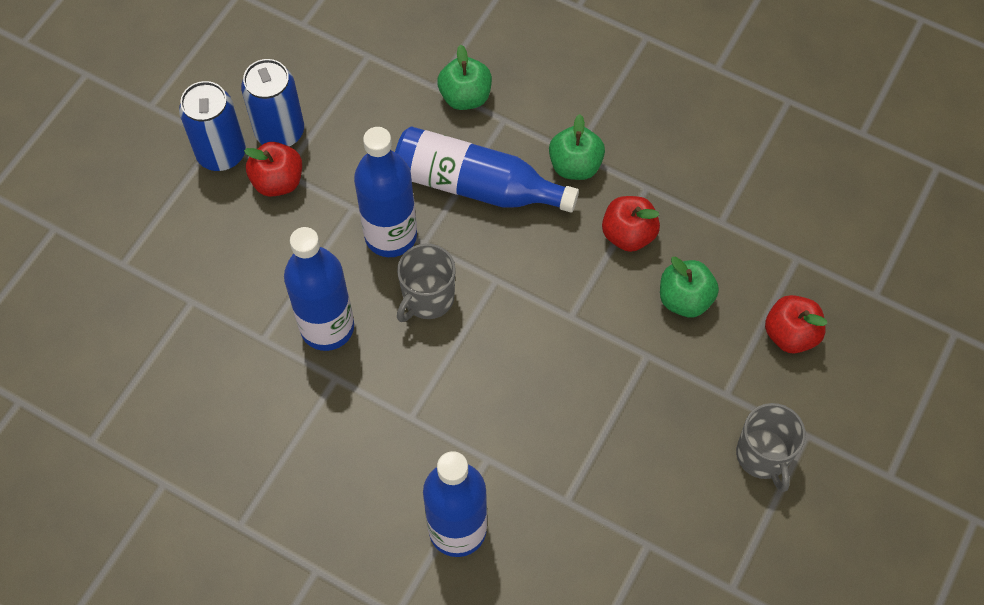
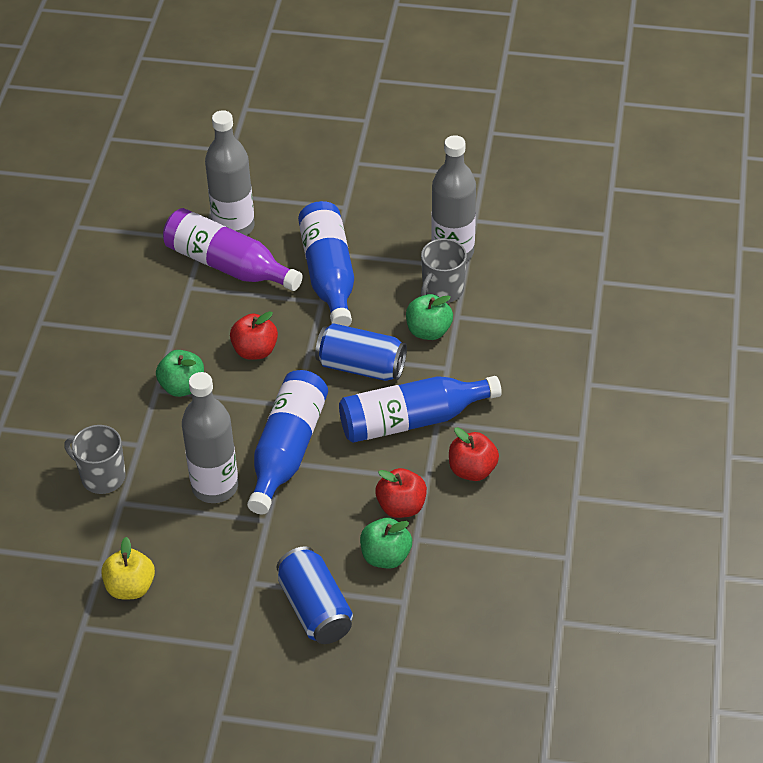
blue bottle: [284,227,354,351] [354,127,417,257] [395,126,579,213] [423,451,487,557] = 4 -> [247,370,328,515] [298,201,354,326] [339,376,502,443] = 3
grey bottle: none = 0 -> [182,372,238,503] [205,110,255,236] [431,135,476,262] = 3
purple bottle: none = 0 -> [163,208,303,291] = 1
yellow apple: none = 0 -> [101,537,155,599] = 1

